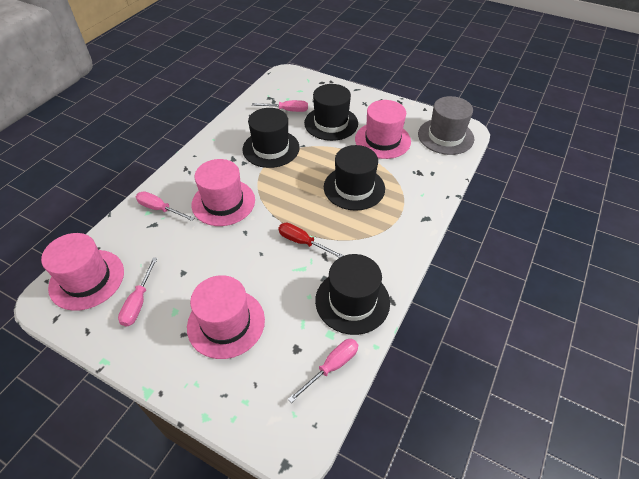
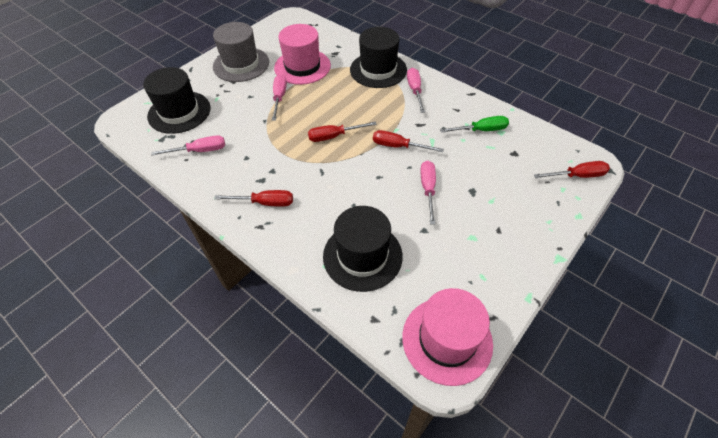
black hat: [242,108,299,168] [304,84,358,141] [315,254,390,335] [324,145,385,211] = 4 -> [143,67,211,134] [323,206,403,292] [350,27,407,88] = 3
green screwdriver: none = 0 -> [440,116,509,133] = 1
pink hat: [41,233,124,311] [187,275,265,359] [191,159,255,226] [355,100,411,159] = 4 -> [274,24,331,85] [402,288,493,386] = 2
red screwdriver: [278,223,344,258] = 1 -> [214,190,293,207] [308,122,377,142] [373,130,444,152] [534,161,610,178] = 4

